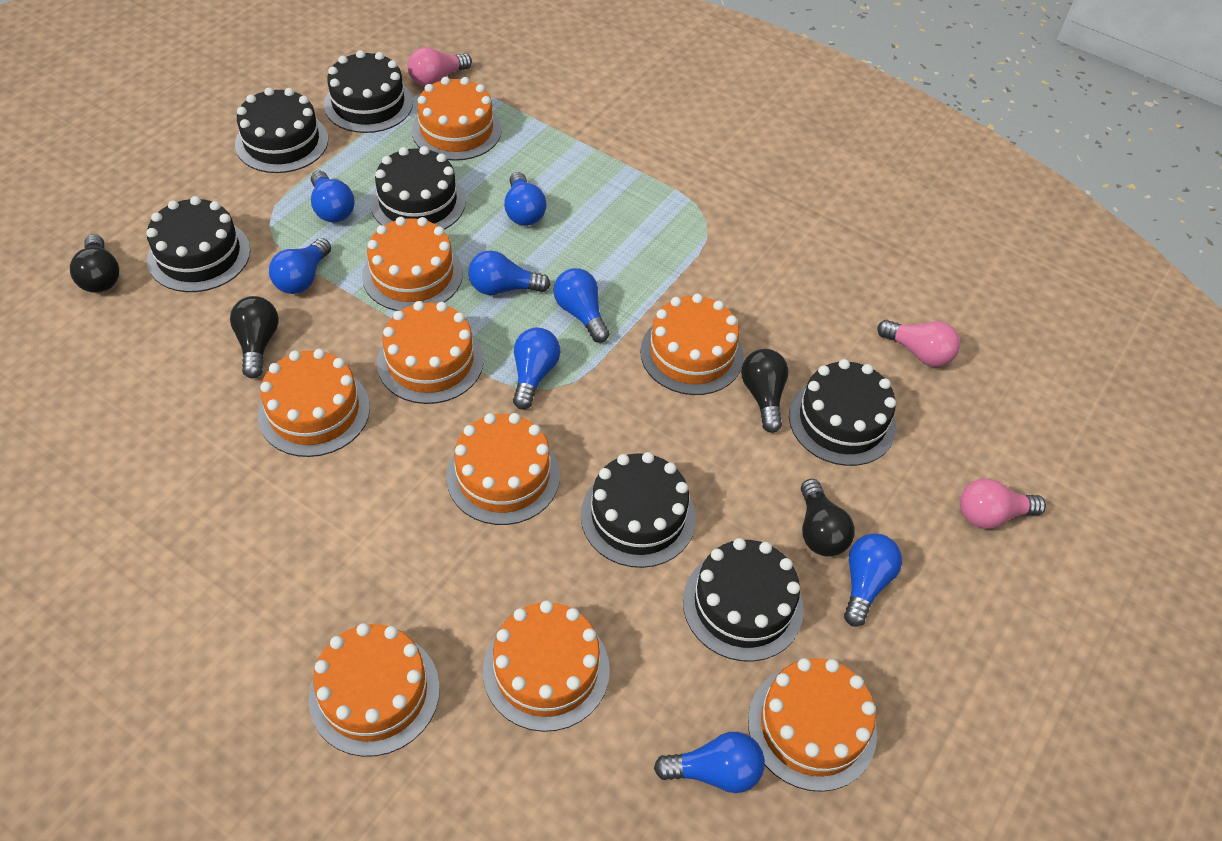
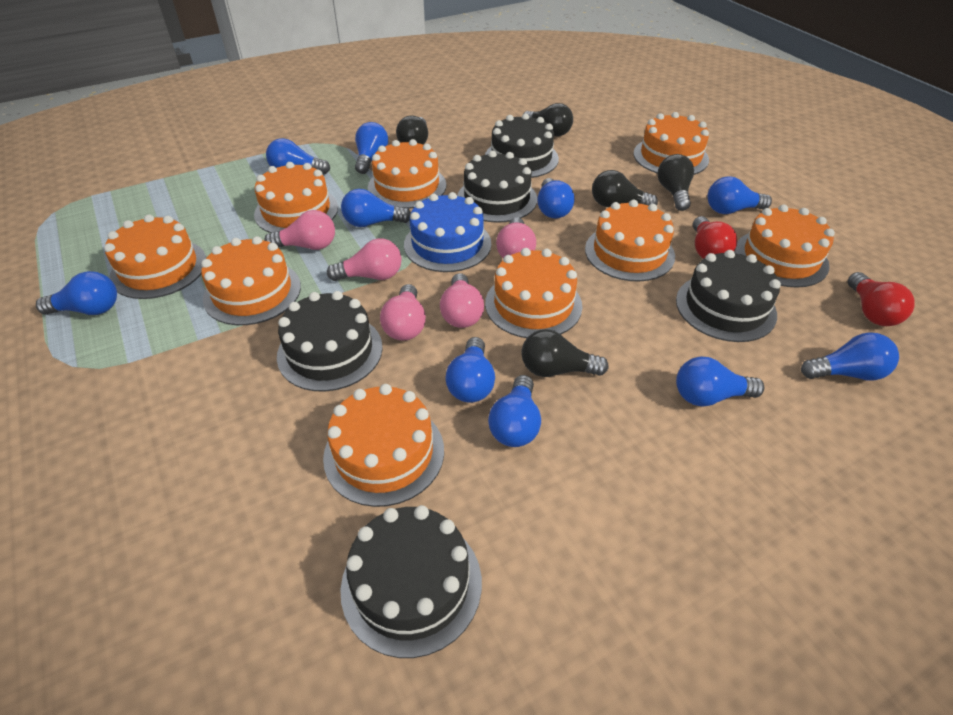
black cake: [146,196,250,292] [235,87,328,173] [324,50,413,133] [370,146,466,230] [581,452,696,568] [683,538,804,661] [789,359,896,466] = 7 -> [277,291,383,392] [340,505,482,658] [457,151,537,223] [485,113,559,178] [676,250,781,342] = 5
black light bulb: [70,234,119,293] [230,296,279,378] [741,349,789,433] [801,479,855,557] = 4 -> [396,116,428,145] [521,329,609,377] [523,103,573,136] [592,170,658,207] [657,154,694,211] = 5
blue cake: none = 0 -> [404,192,491,272] = 1
blue light bulb: [269,238,331,294] [311,171,355,223] [468,250,551,295] [504,172,547,226] [513,327,560,409] [553,268,610,343] [654,732,765,793] [844,533,902,627] = 8 -> [36,271,117,315] [266,138,330,174] [341,189,411,227] [355,122,388,174] [445,337,495,403] [488,375,541,447] [537,178,575,218] [676,357,764,407] [707,176,772,214] [801,332,899,381] = 10
pink light bulb: [407,47,472,87] [877,320,960,367] [960,479,1046,529] = 3 -> [264,210,335,250] [327,238,402,281] [380,284,426,341] [440,273,484,328] [496,217,536,258] = 5
red light bulb: none = 0 -> [693,216,737,259] [848,272,915,326] = 2

